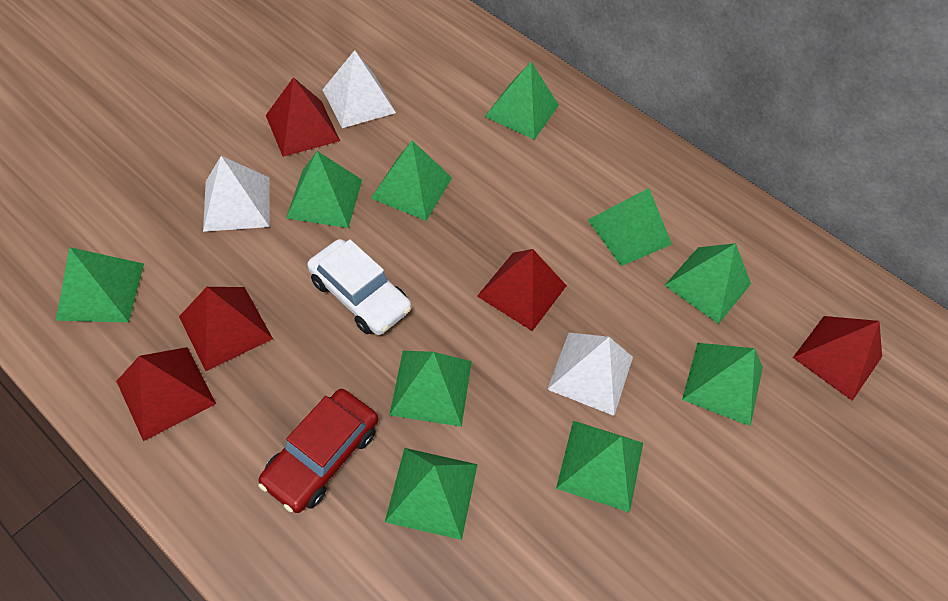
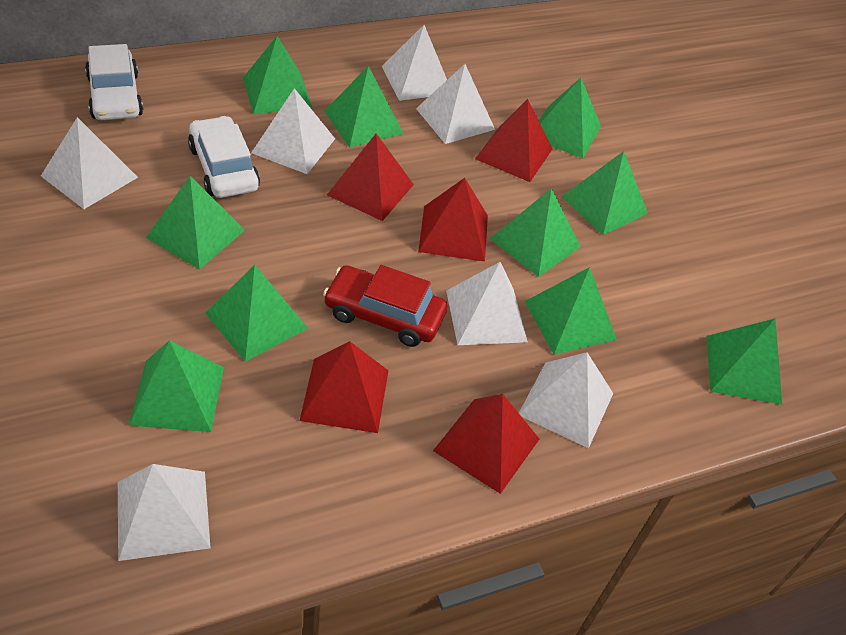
white car: [307,239,411,335] = 1 -> [85,44,143,120] [188,116,260,198] = 2
white pyramid: [203,156,270,232] [322,50,396,128] [547,333,633,416] = 3 -> [41,117,138,209] [118,464,210,561] [251,88,335,174] [382,25,447,101] [416,64,495,144] [446,262,528,345] [519,352,613,448] = 7

